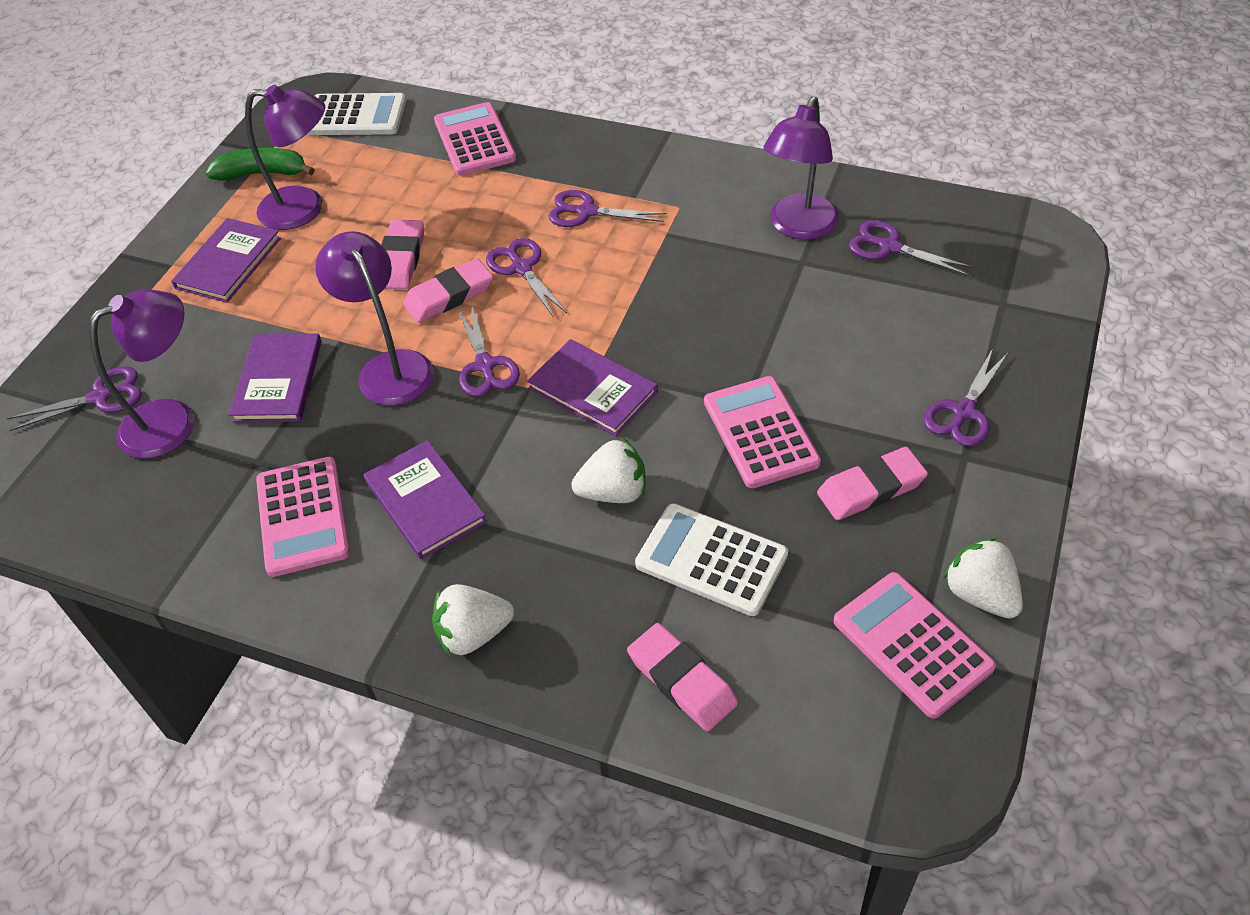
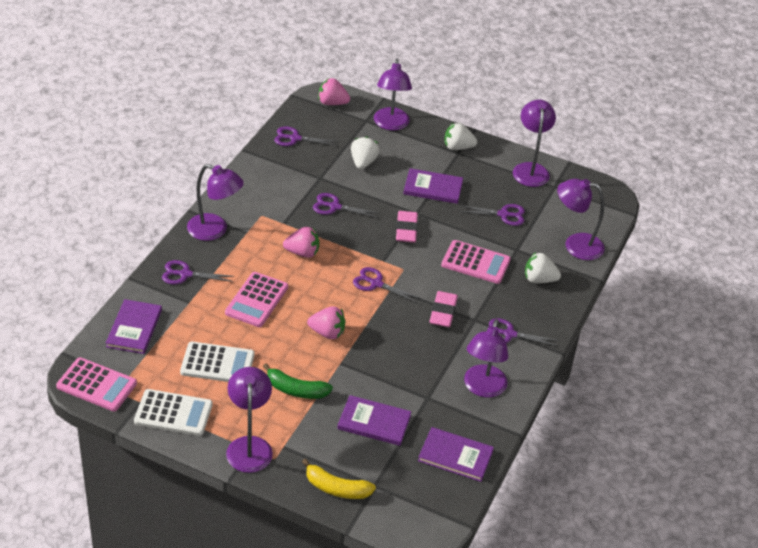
pink calculator: [256,456,350,577] [434,102,516,176] [704,376,821,488] [833,572,996,719] = 4 -> [56,357,137,411] [225,272,288,327] [441,240,511,284] = 3
pink eraser: [381,220,424,289] [403,258,493,323] [627,623,738,731] [817,447,928,520] = 4 -> [396,211,418,243] [429,291,458,327] = 2
pink strawberry: none = 0 -> [283,227,319,258] [307,306,345,339] [318,78,350,105] = 3
purple lamp: [89,289,194,458] [245,85,325,230] [315,231,434,406] [764,96,839,240] = 4 -> [187,164,244,241] [226,367,273,473] [374,59,412,130] [464,319,508,397] [513,100,556,187] [557,179,605,260] = 6
yellow banana: none = 0 -> [302,458,376,499] = 1

